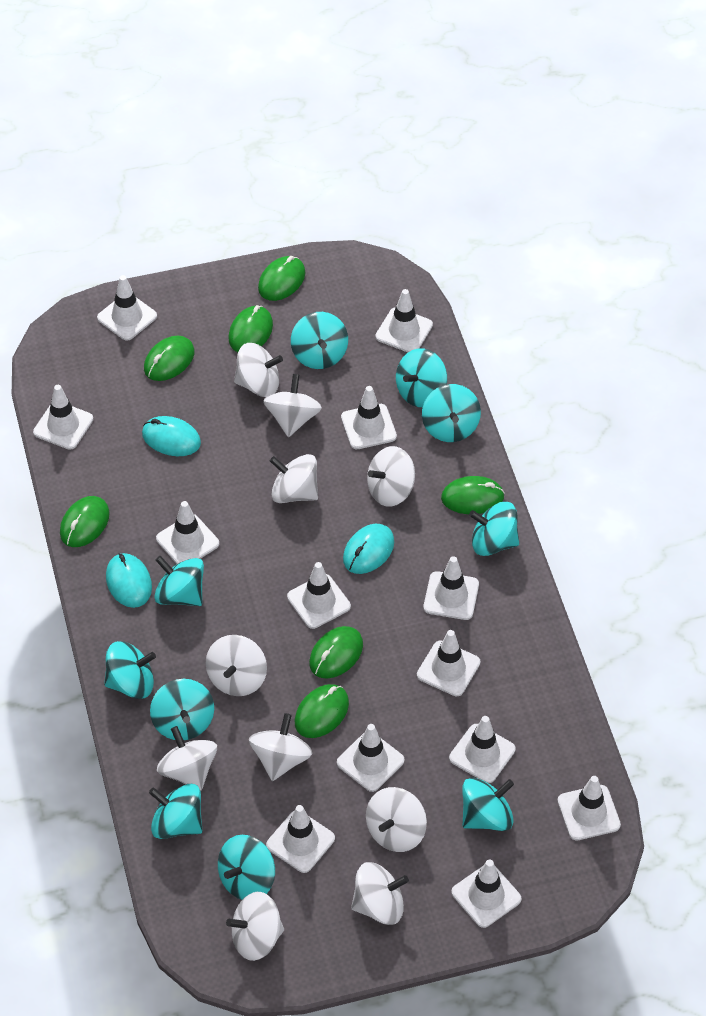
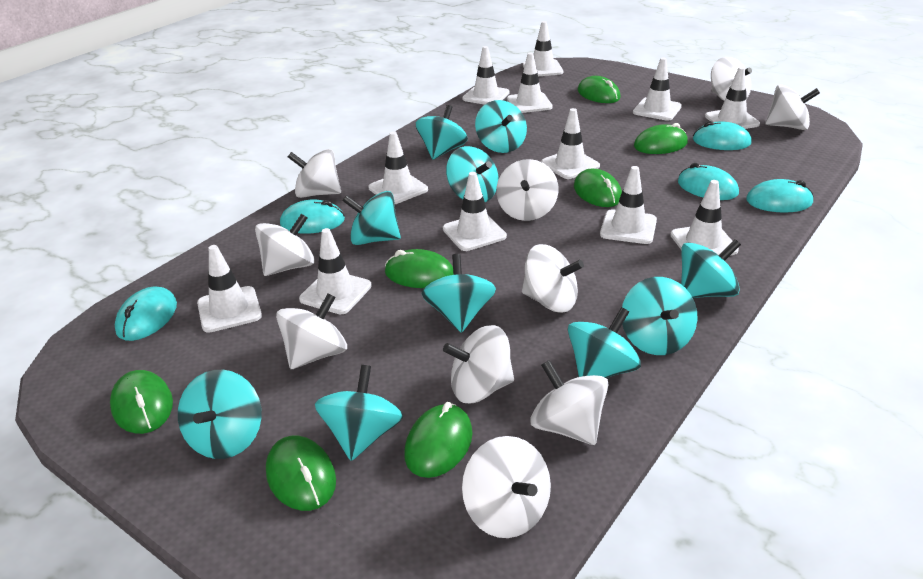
turquoise mouse: [106,553,152,608] [142,416,201,456] [343,524,394,574] = 3 -> [115,287,177,341] [280,199,345,234] [678,163,739,200] [693,121,752,150] [746,179,814,213] = 5
white traffic cone: [33,385,93,450] [97,275,157,341] [156,501,219,564] [266,805,335,873] [287,562,351,629] [337,724,405,792] [341,386,397,449] [375,289,433,352] [417,630,480,696] [423,556,479,620] [449,716,516,783] [451,859,522,928] [558,776,621,841] = 13 -> [197,245,262,333] [299,228,372,314] [368,131,428,204] [443,172,507,251] [462,46,510,105] [507,52,553,113] [523,21,563,76] [541,108,600,179] [600,166,657,244] [633,57,682,121] [670,180,739,255] [705,67,760,129] = 12

